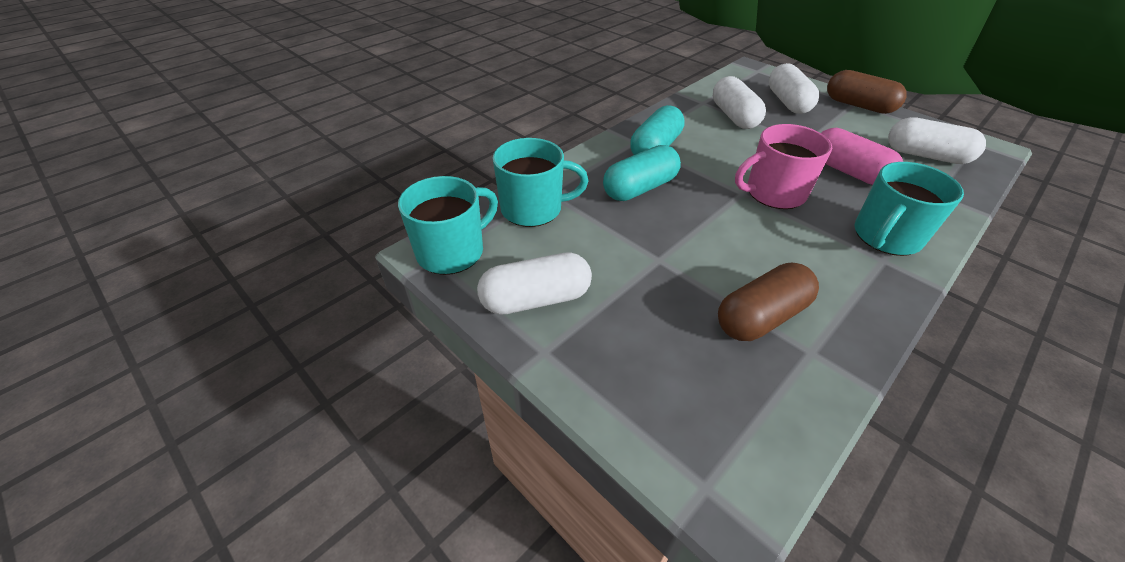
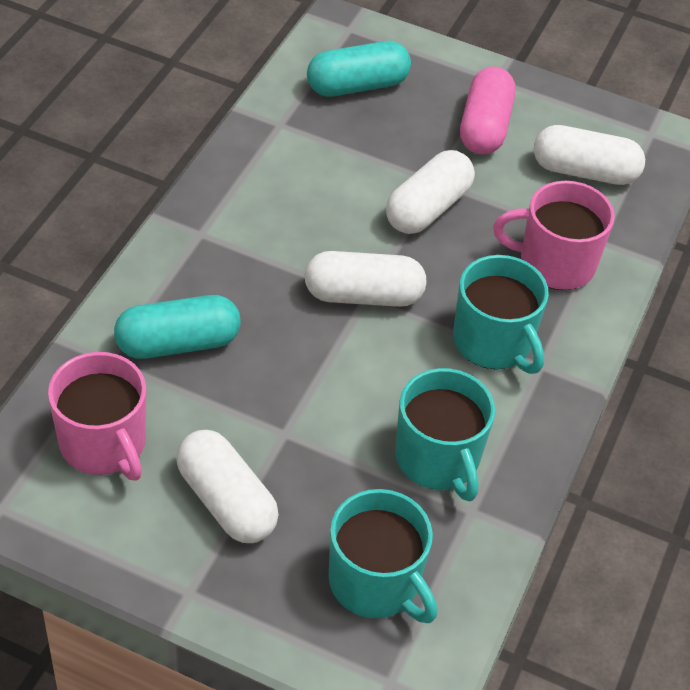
brown capsule: [718,262,819,341] [827,70,907,114] = 2 -> none = 0
pink mug: [735,124,832,209] = 1 -> [48,352,146,481] [493,181,615,290] = 2

